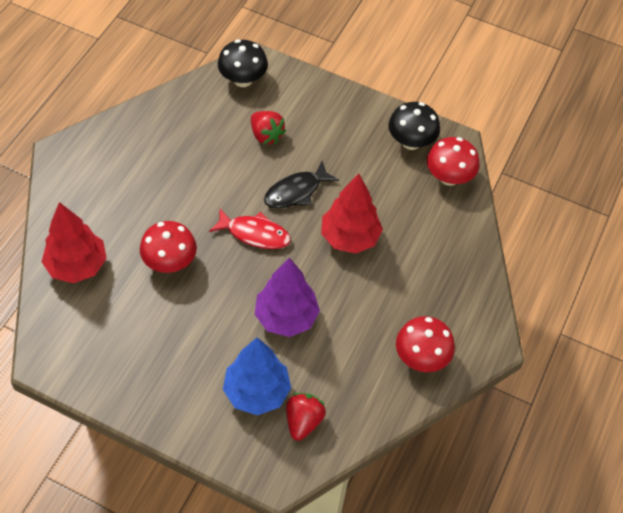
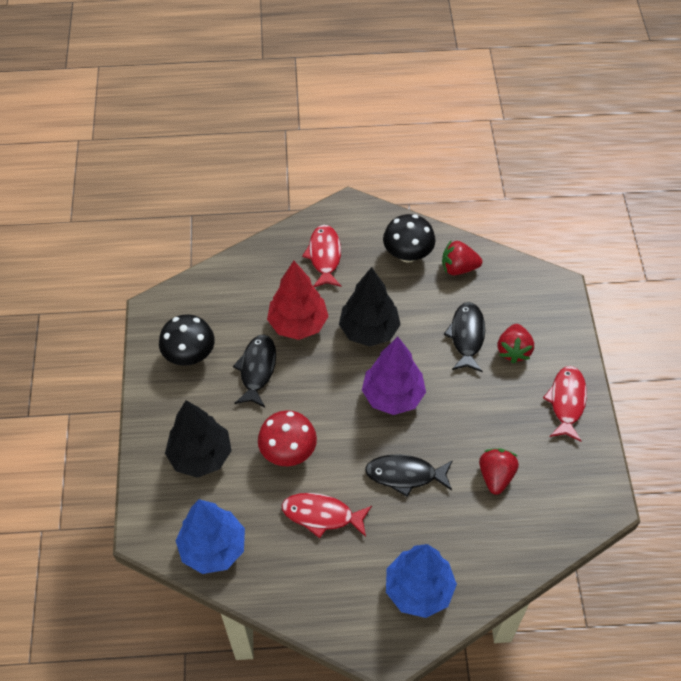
black fish: [264,161,339,208] = 1 -> [233,335,276,407] [365,455,453,497] [444,302,485,372] = 3
black tree: none = 0 -> [165,400,232,478] [339,267,401,347] = 2
blue tree: [223,337,291,415] = 1 -> [175,499,245,574] [386,544,457,618] = 2
red fish: [209,208,291,249] = 1 -> [282,493,372,538] [302,225,342,287] [543,366,587,442] = 3
red mushroom: [140,221,197,273] [396,316,455,372] [427,137,480,186] = 3 -> [258,410,317,466] = 1
red strawberry: [251,111,286,144] [286,393,326,441] = 2 -> [442,241,482,275] [479,448,519,495] [498,324,534,363] = 3
red tree: [42,202,107,283] [321,173,383,254] = 2 -> [267,261,329,340] = 1

